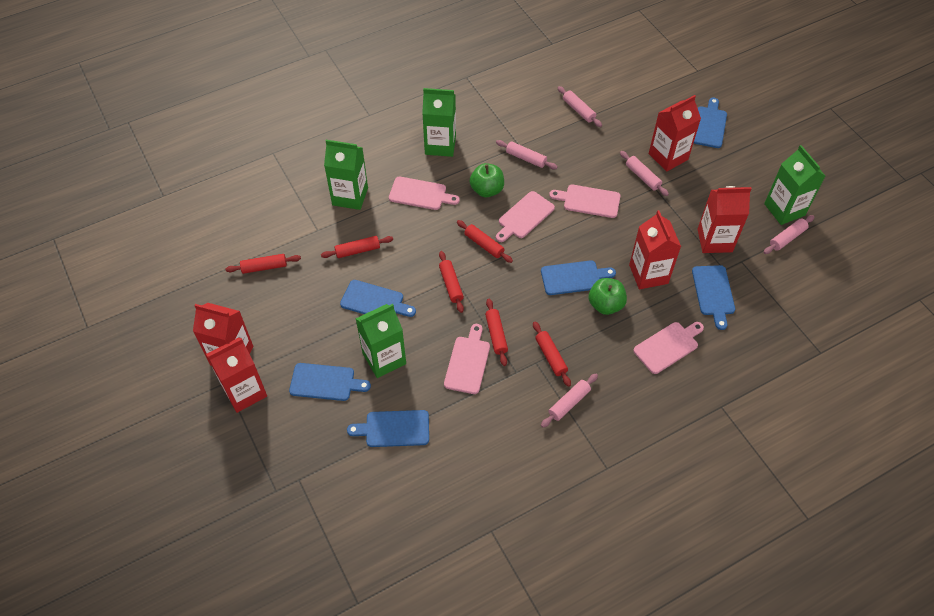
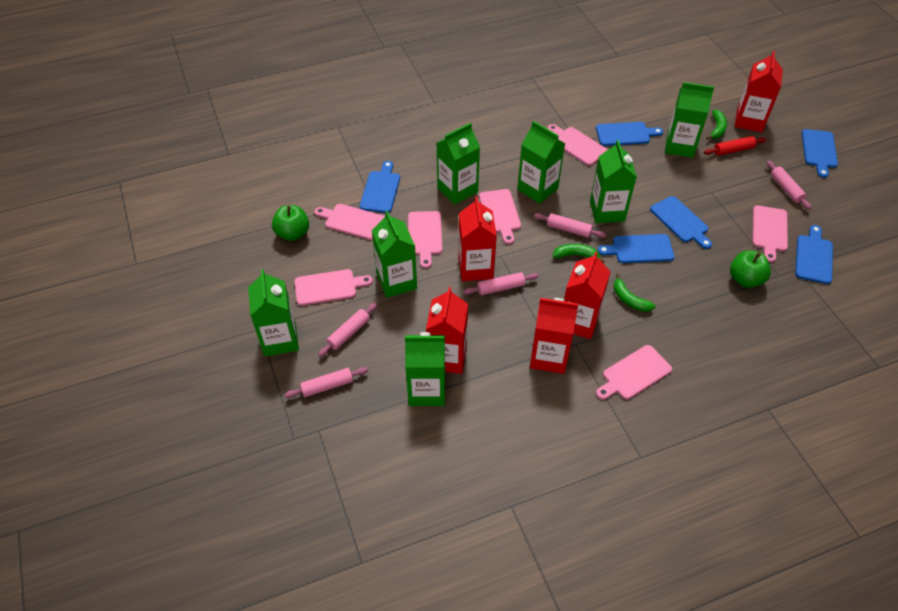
green banana: none = 0 -> [553,244,605,263] [614,274,655,312] [706,110,727,140] = 3
green carton: [324,140,368,210] [356,304,406,378] [422,88,456,157] [764,145,825,225] = 4 -> [248,269,299,356] [372,211,417,298] [405,332,445,406] [437,123,480,205] [517,121,566,204] [590,140,637,223] [665,82,714,158] = 7
pink cutting board: [389,176,460,210] [444,324,490,394] [496,191,555,242] [549,184,620,218] [633,322,704,374] = 5 -> [295,269,373,306] [314,204,385,240] [408,211,442,268] [479,189,521,244] [548,124,608,166] [596,345,672,400] [752,205,788,263] = 7
red rolling pin: [225,254,301,274] [321,236,393,258] [439,251,464,313] [457,220,513,263] [485,299,508,366] [533,321,571,387] = 6 -> [704,136,766,156] = 1

